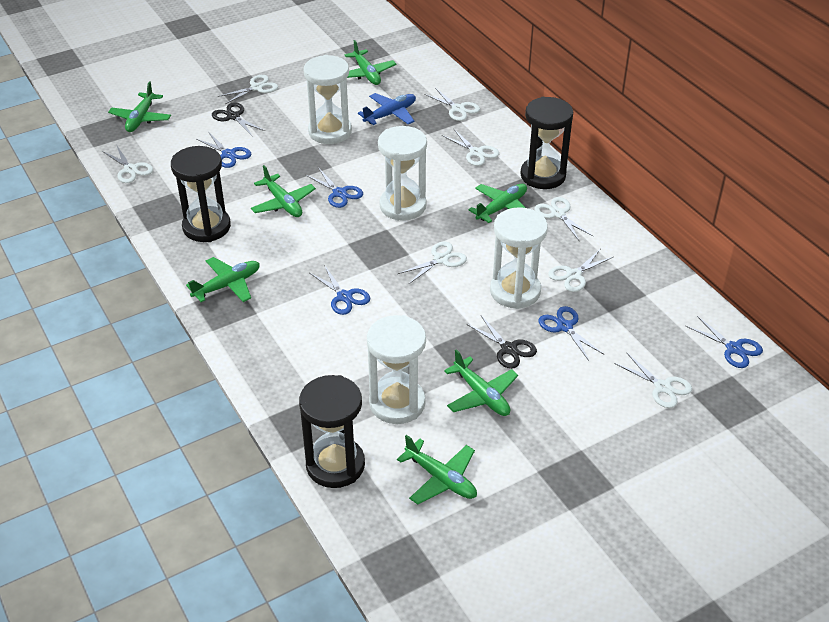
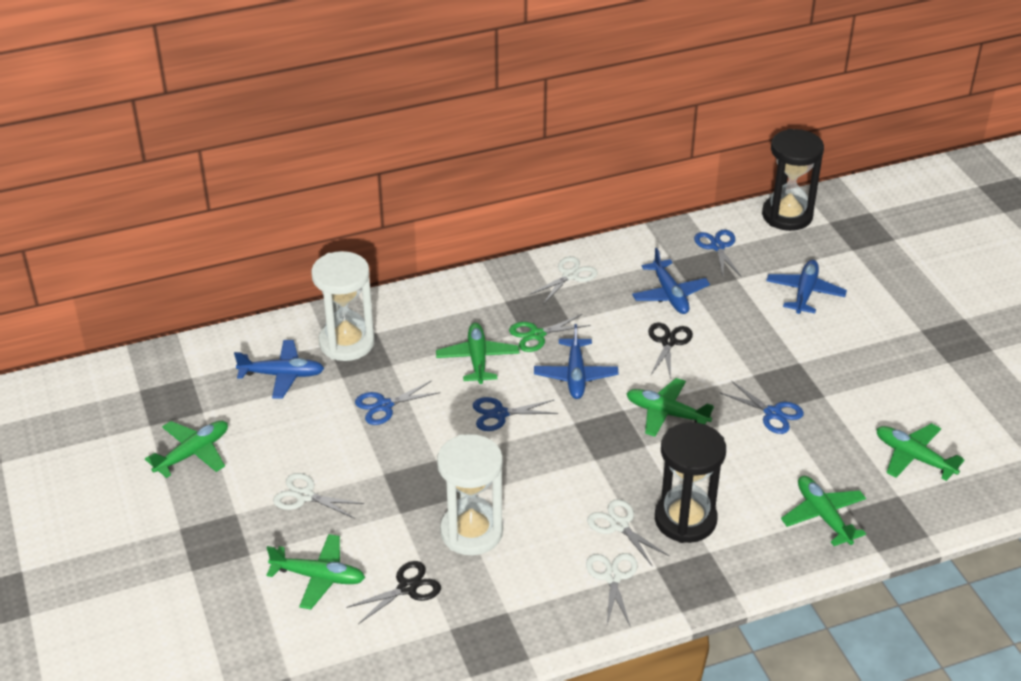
black hourglass: [171,146,231,242] [299,375,365,488] [520,97,573,189] = 3 -> [655,422,726,543] [762,129,824,231] = 2
blue plane: [358,93,416,125] = 1 -> [234,340,324,399] [534,324,618,399] [632,248,710,314] [766,260,847,314] = 4
blue scissors: [196,133,251,168] [306,169,363,208] [310,265,370,315] [538,306,605,361] [686,316,763,368] = 5 -> [355,380,440,425] [473,397,558,431] [694,230,742,277] [720,381,804,434] = 4
green plane: [108,81,171,132] [186,257,260,302] [251,165,316,217] [345,40,396,85] [397,435,477,505] [444,349,518,416] [469,184,527,223] = 7 -> [145,421,228,478] [266,534,365,610] [436,323,519,384] [626,378,714,437] [781,476,866,546] [876,423,964,481] = 6
green scissors: none = 0 -> [509,314,590,352] = 1
white hourglass: [303,55,352,144] [367,315,426,424] [378,126,427,221] [490,207,548,309] = 4 -> [311,251,375,361] [437,434,503,555] = 2
white scissors: [102,146,153,183] [217,75,278,104] [397,242,467,285] [424,88,480,121] [442,129,499,166] [534,197,593,242] [548,250,613,292] [614,352,692,408] = 8 -> [273,473,365,519] [529,256,598,304] [586,553,638,626] [587,499,669,567] = 4

